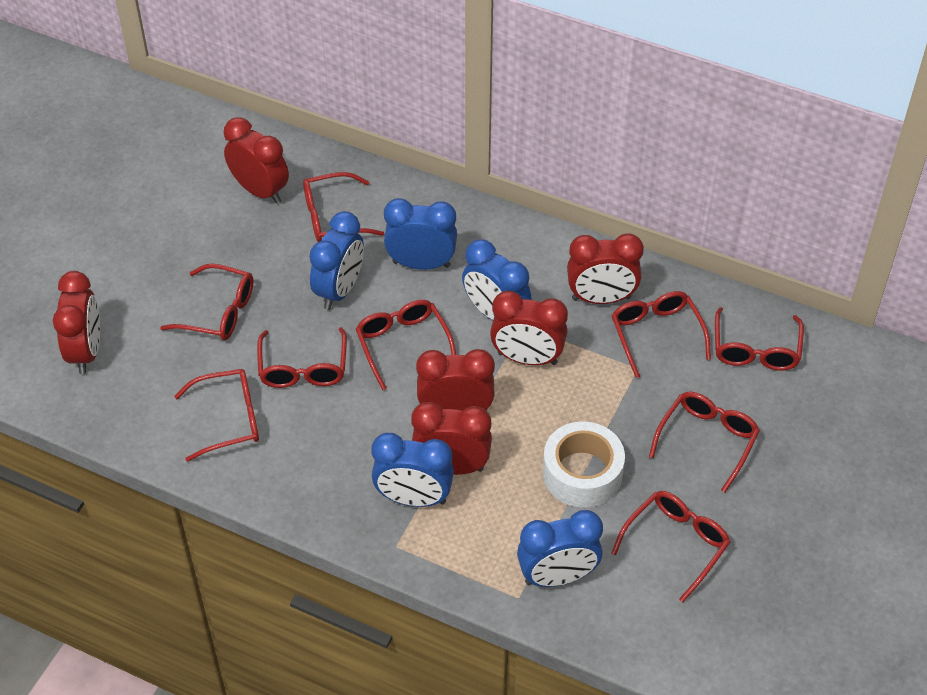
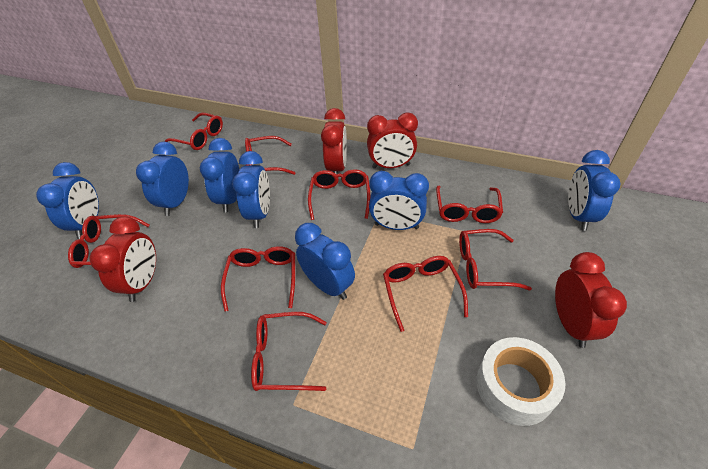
blue clock: [309,211,364,310] [372,433,454,507] [384,198,457,270] [462,239,532,321] [517,510,603,587] = 5 -> [36,162,99,239] [136,142,189,216] [200,138,239,212] [232,151,270,228] [295,223,355,300] [369,171,429,230] [568,150,621,231] = 7
red clock: [53,271,100,374] [224,117,289,204] [411,402,492,475] [416,349,495,411] [490,291,568,365] [567,233,644,304] = 6 -> [90,216,156,302] [321,108,347,174] [367,113,418,169] [555,252,627,348] = 4

